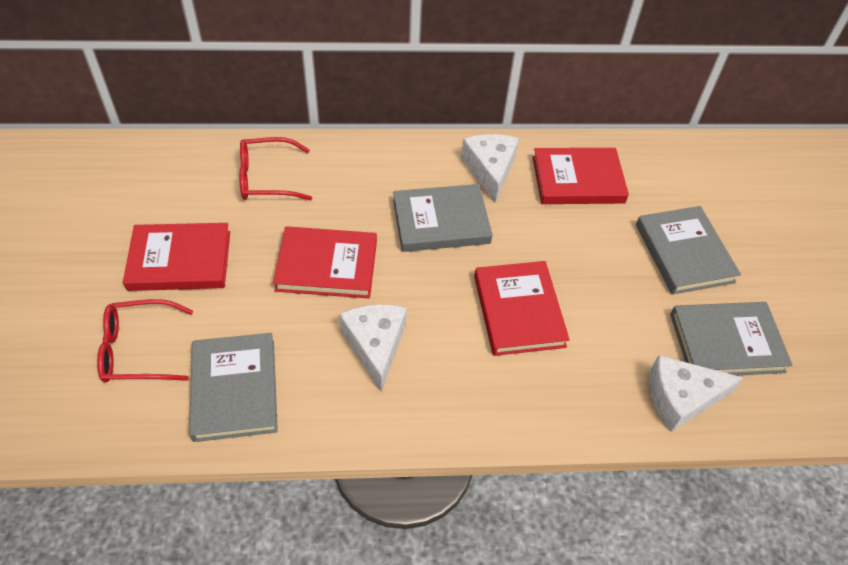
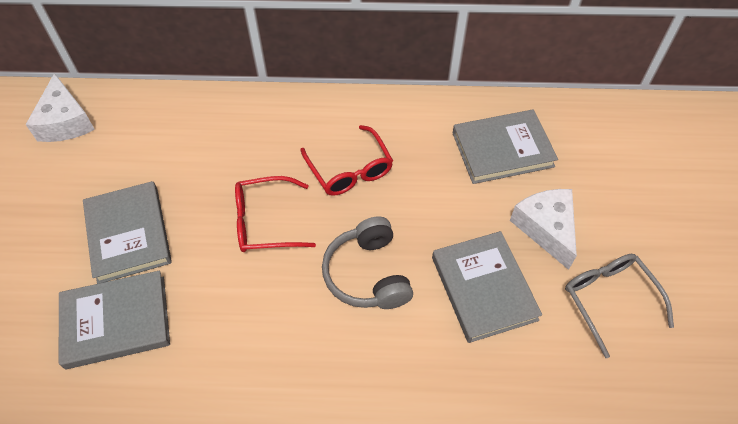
grey glasses: none = 0 -> [565,254,674,358] = 1
grey headphones: none = 0 -> [322,217,413,309] = 1
red book: [123,223,230,291] [273,226,377,298] [474,261,570,356] [533,148,629,204] = 4 -> none = 0
white cheese: [339,304,407,392] [461,134,519,203] [649,355,743,432] = 3 -> [25,73,95,142] [510,189,577,270] = 2

